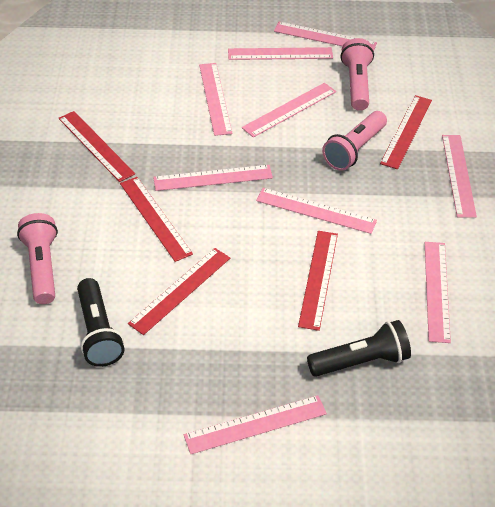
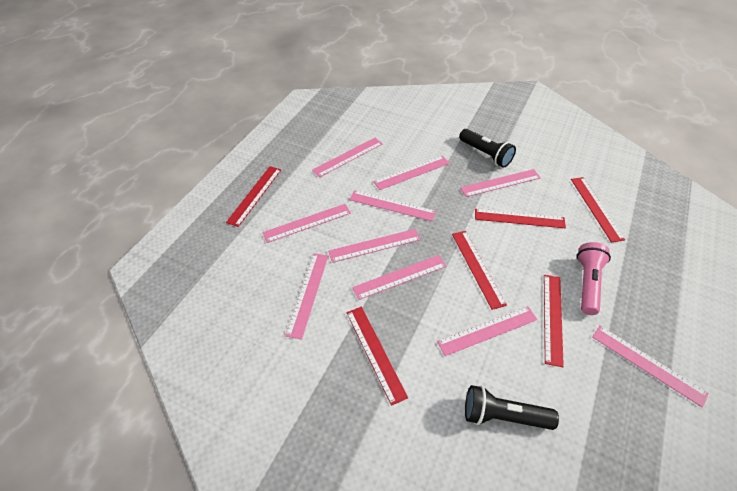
pink flashlight: [17,213,58,304] [322,111,387,171] [341,38,374,111] = 3 -> [577,242,611,315] = 1
pink ruler: [153,165,273,191] [184,395,327,454] [199,63,232,136] [228,47,333,60] [242,83,336,138] [256,188,377,234] [274,22,377,51] [425,242,451,343] [442,135,477,218] = 9 -> [262,204,351,243] [285,253,328,340] [312,138,383,177] [328,229,421,263] [349,190,436,221] [352,255,446,300] [373,156,450,190] [437,306,538,356] [460,169,541,197] [592,326,709,407] = 10
red ruler: [59,111,135,182] [120,177,193,262] [128,248,230,335] [298,231,338,331] [380,95,432,169] = 5 -> [226,166,281,227] [346,307,408,406] [452,231,507,310] [475,209,566,229] [544,275,564,367] [571,177,625,242] = 6

